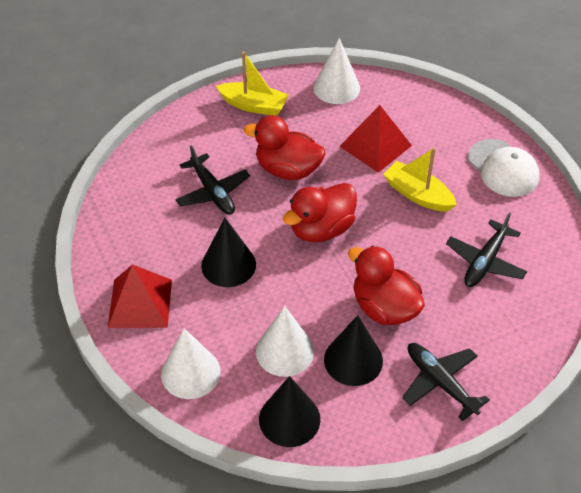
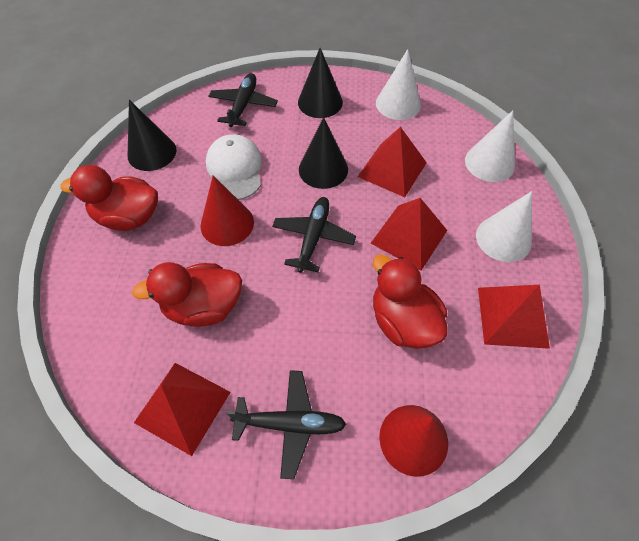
red cone: none = 0 -> [200,175,254,246] [379,405,448,477] = 2
red pyramid: [108,265,172,328] [339,105,412,173] = 2 -> [134,363,230,456] [358,127,427,197] [371,198,447,270] [478,285,550,349] = 4
yellow boat: [216,51,288,116] [383,147,457,212] = 2 -> none = 0

